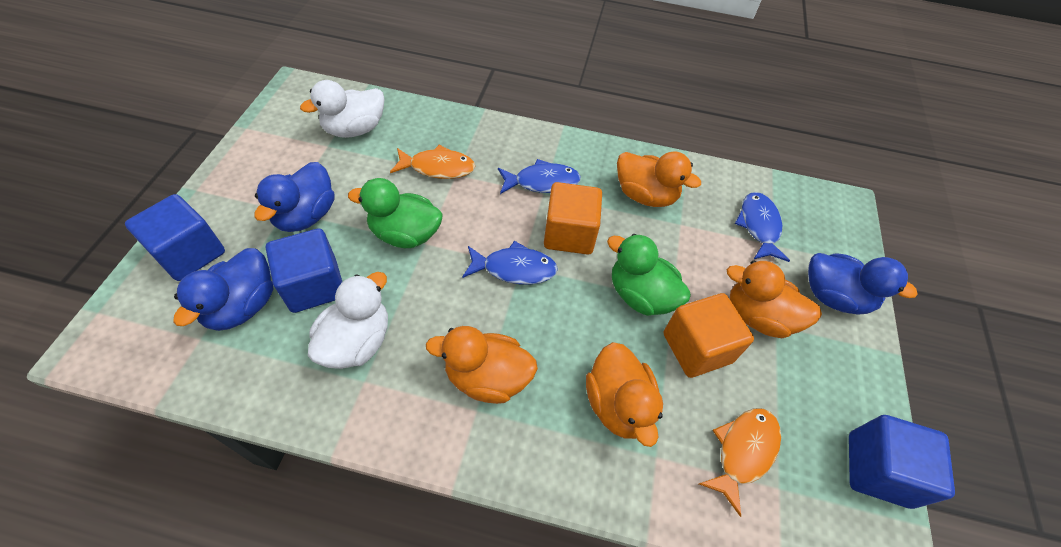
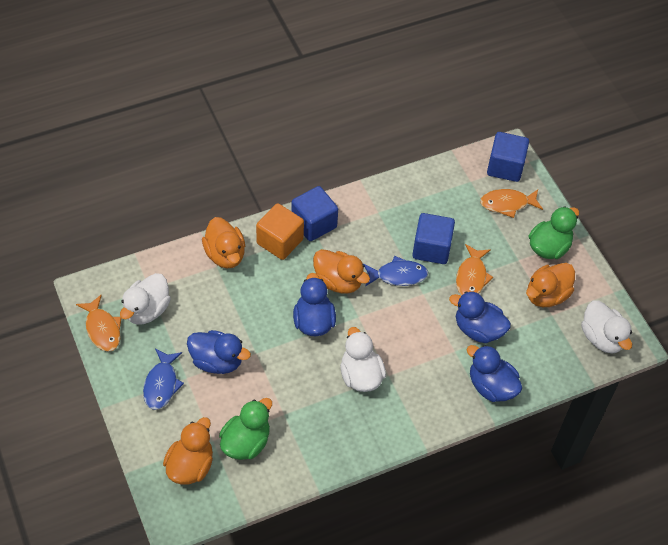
blue duck: [173,248,274,331] [254,162,335,232] [808,253,918,315] = 3 -> [187,330,251,374] [293,273,336,336] [449,291,511,343] [466,345,522,402] = 4
blue fish: [462,241,558,285] [498,159,581,194] [735,192,790,262] = 3 -> [143,349,184,410] [364,256,428,286] = 2
orange cube: [544,182,602,255] [663,293,754,378] = 2 -> [256,203,304,260] = 1
orange fish: [390,145,475,179] [699,408,781,517] = 2 -> [76,295,121,352] [456,244,493,295] [480,189,543,218] = 3
white duck: [300,80,384,138] [308,272,388,369] = 2 -> [120,273,171,325] [340,327,386,392] [581,300,632,353] = 3

